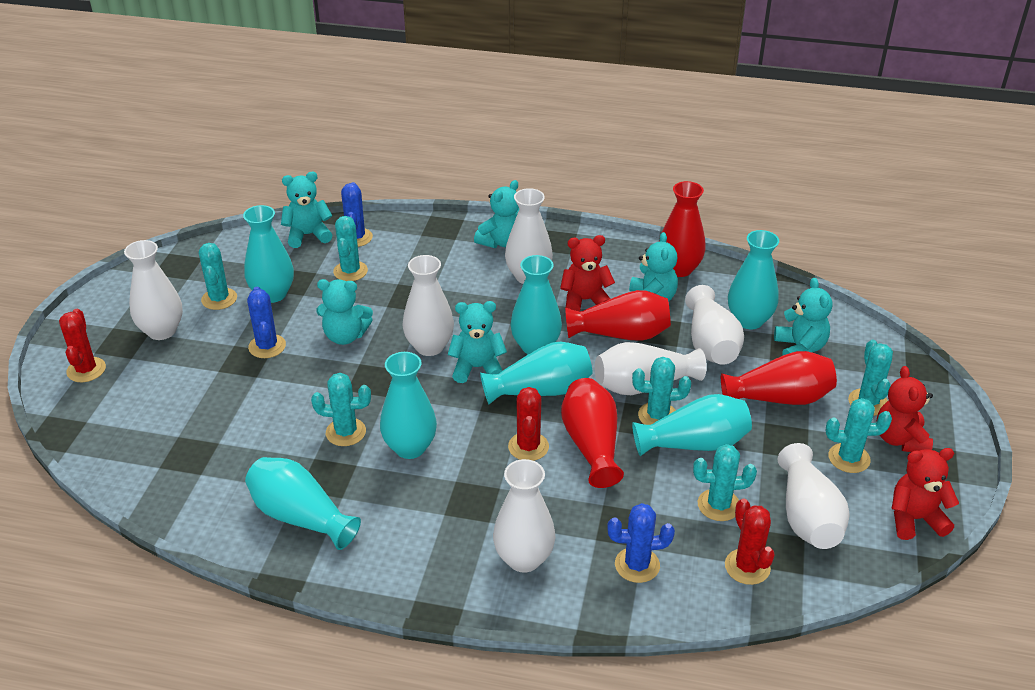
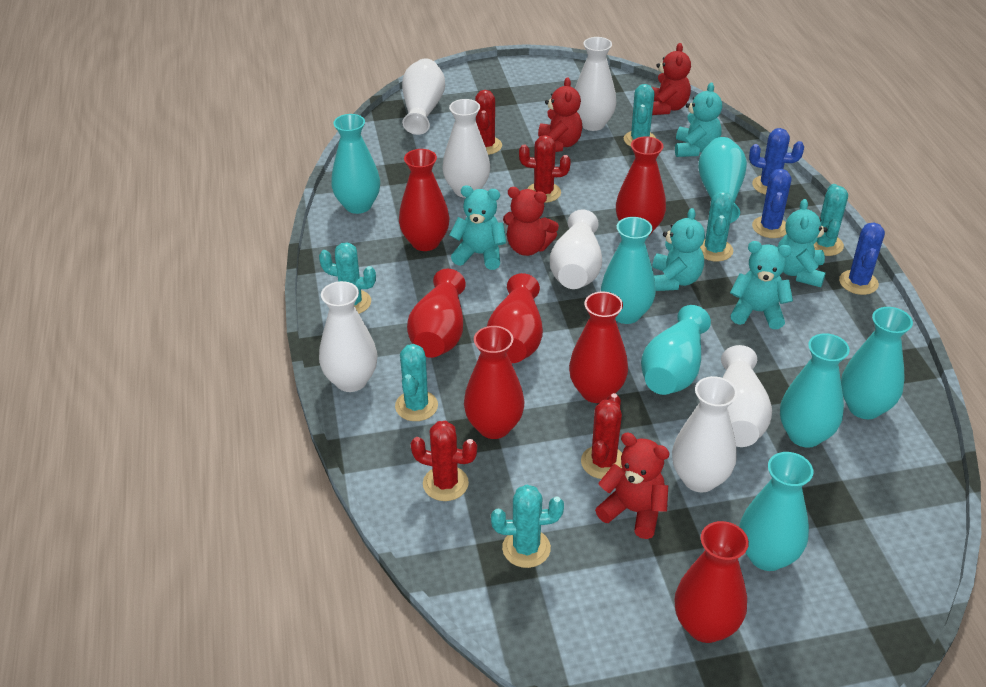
red cactus: [59,309,106,382] [508,387,549,461] [725,498,775,585] = 3 -> [411,421,477,501] [475,90,502,155] [519,135,571,203] [581,393,622,479] = 4
red teddy bear: [560,235,615,311] [877,366,933,452] [891,448,959,540] = 3 -> [503,187,559,256] [538,77,582,152] [595,432,669,539] [652,43,691,115] = 4
red vase: [561,378,624,488] [565,290,671,341] [659,181,706,277] [721,351,837,405] = 4 -> [399,149,450,251] [407,269,466,358] [464,326,524,439] [487,273,543,363] [569,292,628,403] [616,136,666,234] [674,521,749,643] = 7
turquoise cactus: [199,243,237,310] [311,373,371,446] [333,216,368,281] [632,357,691,425] [693,444,757,521] [825,398,892,473] [848,340,893,416] = 7 -> [319,242,376,314] [395,344,438,421] [491,485,564,568] [624,84,656,147] [700,191,734,261] [814,184,848,256] = 6
turquoise teddy bear: [281,172,332,248] [316,279,373,345] [448,301,507,383] [474,180,519,248] [629,232,678,302] [774,278,832,355] = 6 -> [449,186,506,270] [652,208,705,291] [675,82,722,157] [730,241,793,329] [778,199,828,287] = 5

